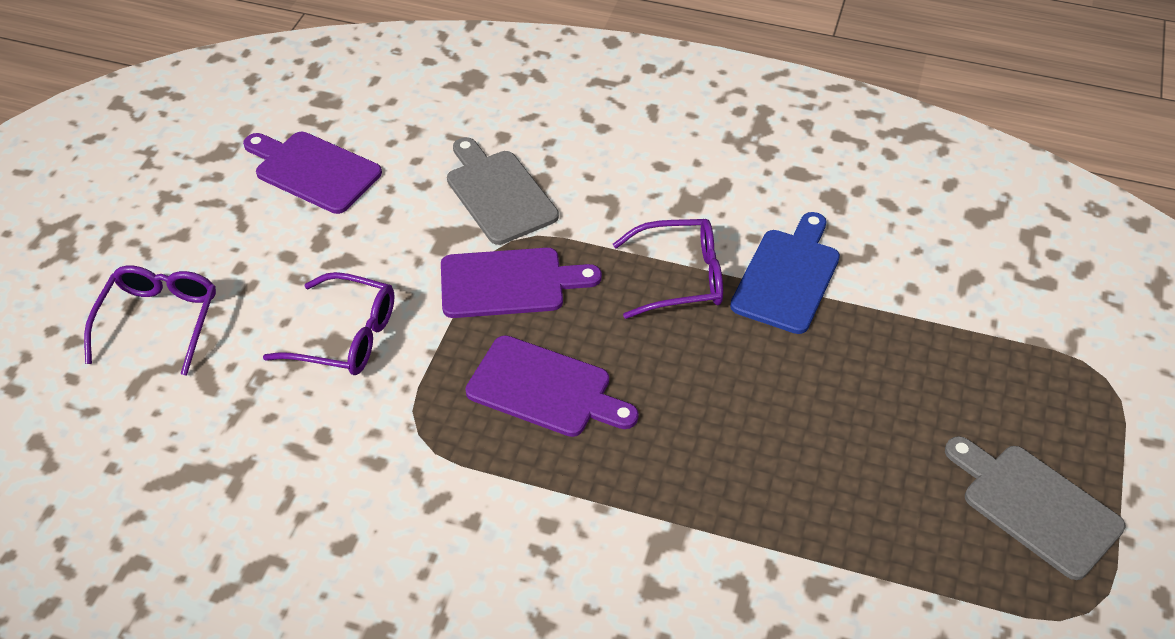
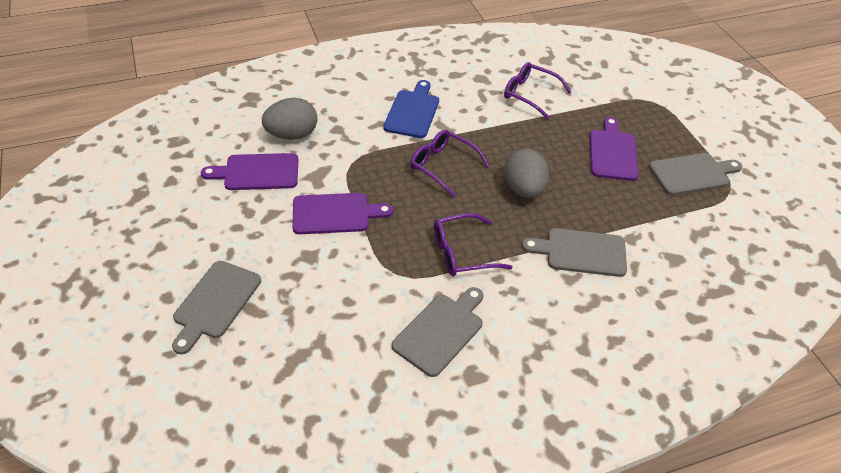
grey cutting board: [447,137,559,245] [945,436,1126,580] = 2 -> [172,261,261,355] [392,287,483,377] [522,228,627,277] [649,153,742,195] = 4
grey egg: none = 0 -> [262,98,317,140] [504,148,549,198] = 2

